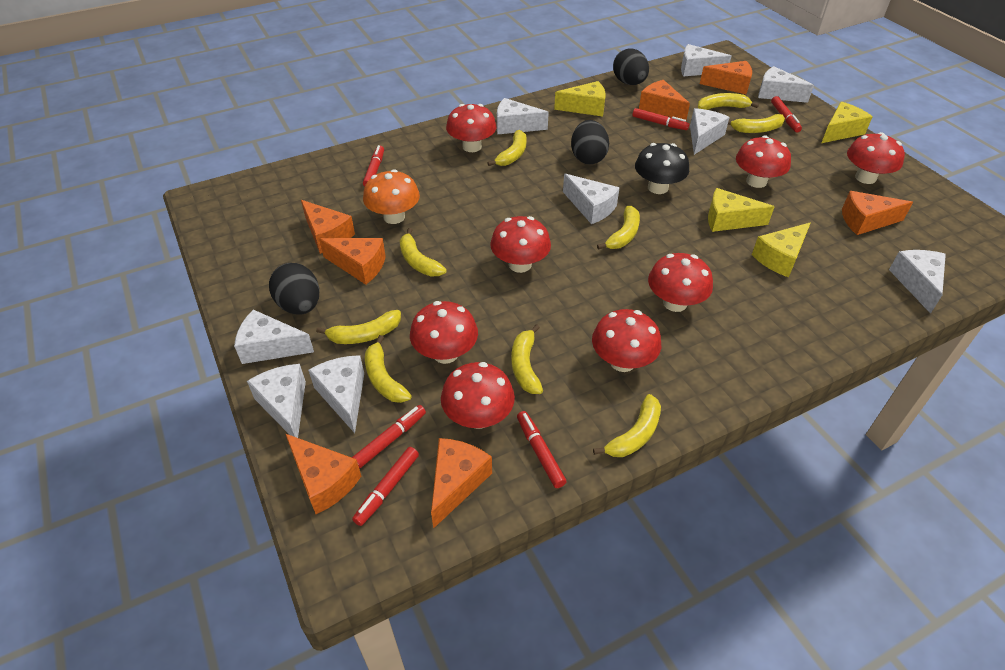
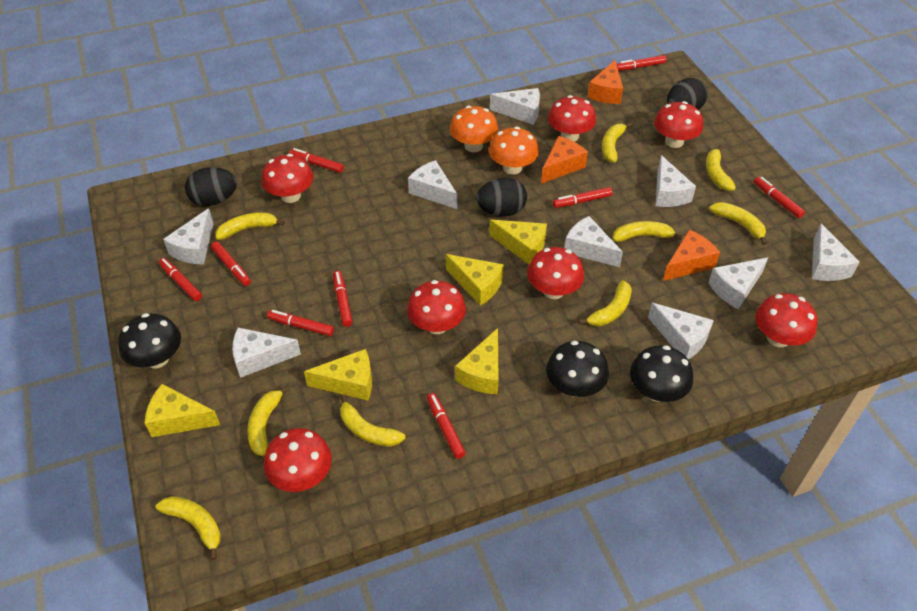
black mushroom: [635,143,689,194] = 1 -> [118,313,181,368] [546,341,609,397] [630,345,693,402] = 3
orange cheese: [286,434,361,514] [301,200,355,254] [319,238,386,285] [431,438,492,529] [639,80,690,120] [700,61,752,94] [842,191,913,235] = 7 -> [541,136,588,184] [587,60,623,104] [663,230,720,281] = 3
orange mushroom: [363,169,420,224] = 1 -> [450,106,498,152] [489,127,539,175] = 2
red marker: [352,405,426,468] [352,447,419,526] [363,145,384,187] [517,411,566,488] [632,108,689,130] [771,96,802,133] = 6 -> [159,258,202,301] [211,242,251,286] [267,310,334,336] [289,148,344,173] [333,271,353,327] [427,393,466,459] [553,187,613,208] [617,55,667,71] [754,177,805,218] = 9
red mushroom: [410,301,478,364] [441,362,515,429] [446,104,496,152] [490,216,551,273] [592,309,661,372] [648,253,713,312] [736,135,791,188] [847,132,905,184] = 8 -> [261,154,314,203] [264,428,332,492] [407,280,466,334] [527,247,584,299] [548,95,596,142] [654,101,703,148] [755,293,817,347] = 7
yellow cheese: [554,81,606,117] [708,188,775,232] [752,222,811,277] [822,102,873,143] = 4 -> [144,384,220,437] [304,349,372,400] [446,254,504,306] [455,328,498,394] [489,220,547,265] = 5

